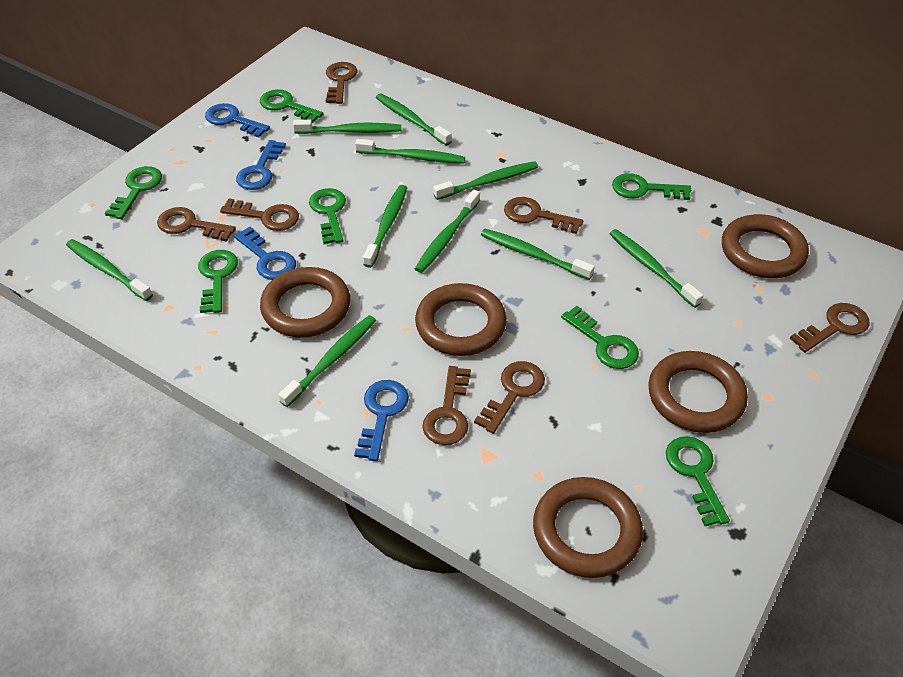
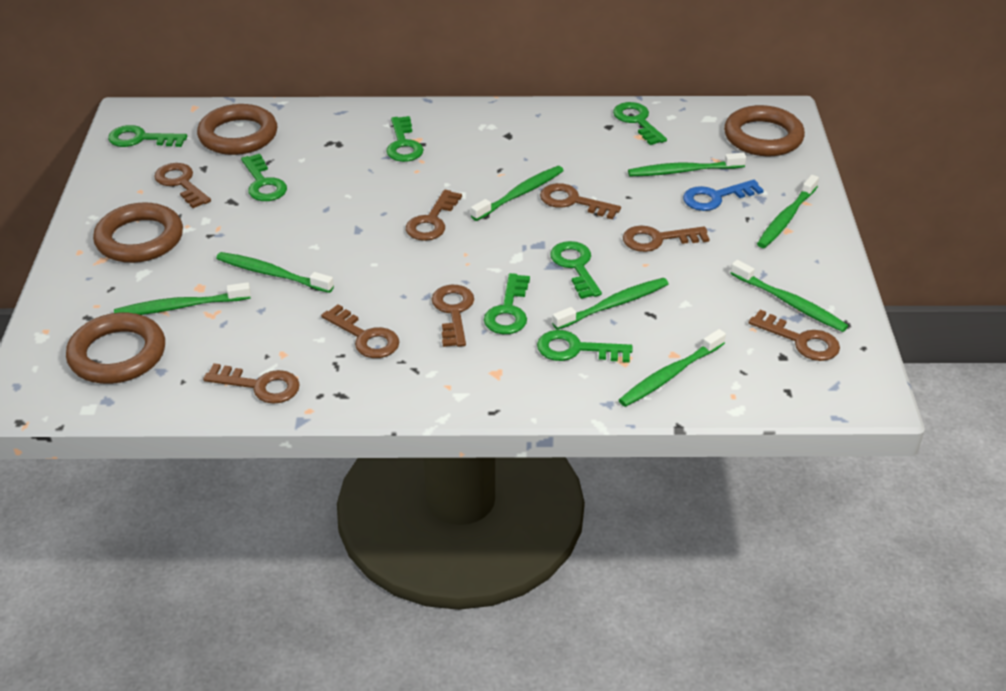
blue key: [205,103,270,137] [234,227,296,280] [236,140,286,190] [354,380,409,461] = 4 -> [683,180,764,211] = 1
brown key: [157,207,236,242] [220,198,299,231] [326,62,358,104] [422,366,471,445] [474,361,545,434] [504,197,583,234] [789,303,870,353] = 7 -> [154,163,211,208] [203,363,300,404] [321,304,399,358] [406,190,462,241] [432,285,474,347] [540,183,621,220] [623,226,709,252] [749,310,840,361] = 8
brown ring: [260,267,350,338] [415,283,507,356] [533,477,643,578] [648,351,748,433] [722,214,809,278] = 5 -> [66,313,165,384] [93,203,183,263] [197,104,277,155] [724,105,805,156] = 4
green toothbrush: [66,239,153,301] [278,315,376,407] [293,120,402,134] [355,139,465,164] [363,185,407,268] [376,93,452,146] [415,190,480,273] [433,161,538,200] [481,229,595,280] [610,229,703,308] = 10 -> [114,282,251,315] [216,252,334,293] [471,166,564,221] [552,278,669,330] [619,329,726,407] [628,153,746,176] [730,260,848,332] [757,175,819,248] = 8

